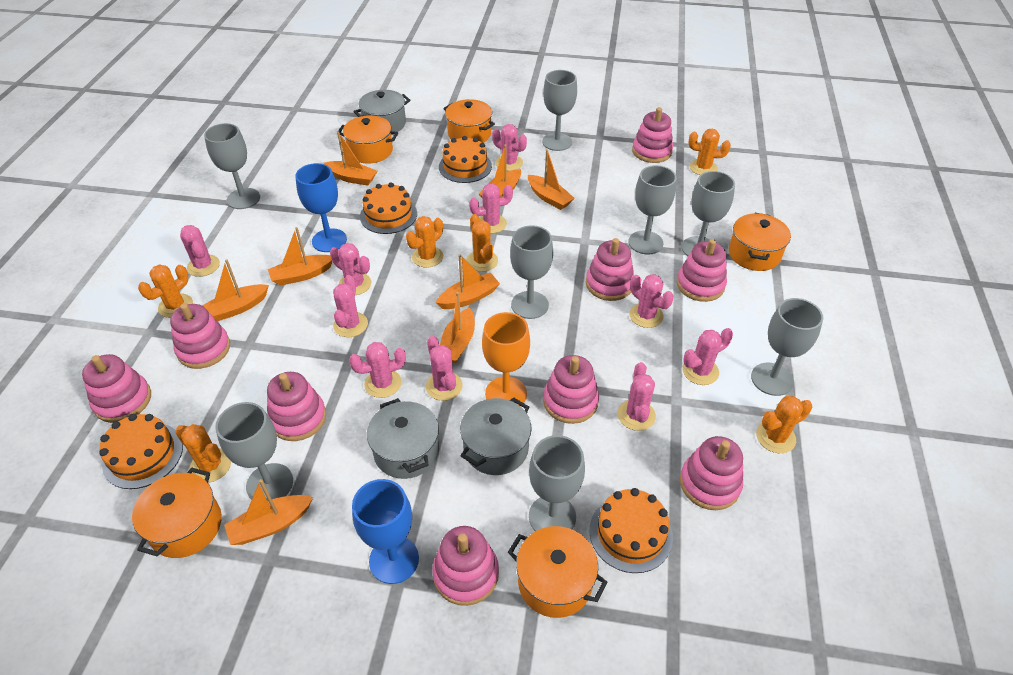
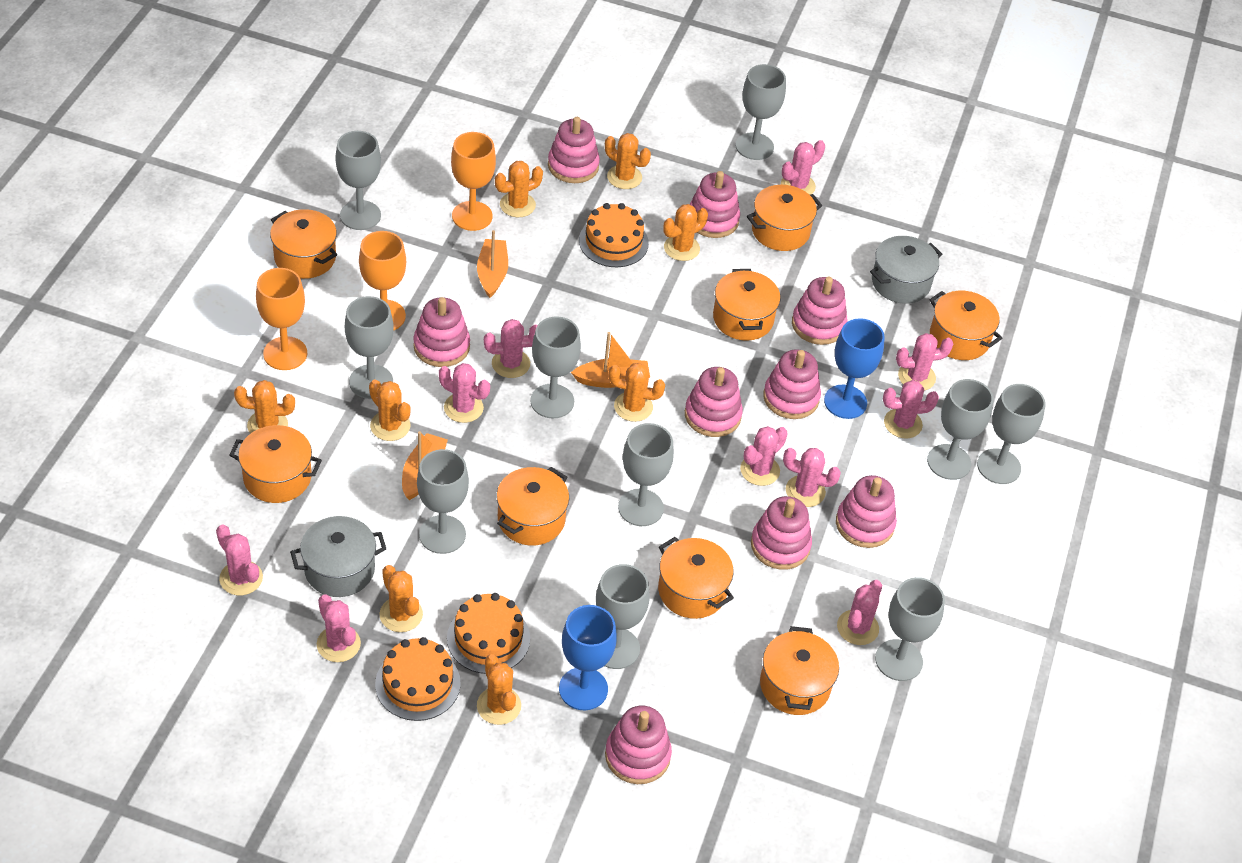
grey goblet: [204,123,260,209] [215,402,293,501] [510,225,553,319] [529,435,585,531] [542,70,577,151] [629,165,677,255] [682,171,735,256] [751,298,823,396] = 8 -> [335,131,381,230] [345,296,394,399] [417,449,469,554] [530,316,581,418] [596,564,650,669] [618,423,674,526] [735,64,786,160] [875,577,945,681] [927,379,993,480] [977,384,1046,484] = 10
grey pot: [354,90,410,132] [367,398,439,479] [460,397,532,475] = 3 -> [290,516,386,597] [870,236,942,304] = 2
orange boat: [202,259,269,321] [224,479,313,545] [268,227,332,286] [324,132,377,186] [436,254,500,309] [440,292,475,363] [479,144,521,198] [528,149,575,210] = 8 -> [402,431,448,500] [477,230,508,298] [571,332,650,388] = 3
orange cactus: [138,265,193,318] [175,424,231,483] [406,216,443,268] [466,214,498,272] [688,128,731,175] [756,396,812,453] = 6 -> [234,380,295,434] [369,380,411,441] [379,565,423,632] [477,654,521,725] [495,161,543,217] [605,133,651,189] [608,363,665,422] [663,204,708,261] = 8
orange cake: [99,414,183,489] [360,182,417,234] [439,136,492,183] [589,488,673,573] = 4 -> [375,637,461,721] [447,593,530,674] [579,203,649,267] = 3
orange goblet: [482,312,530,406] = 1 -> [256,268,307,370] [359,231,406,331] [451,132,496,231] = 3
orange pot: [132,467,222,558] [338,115,398,164] [443,99,495,143] [508,526,608,618] [729,213,791,271] = 5 -> [229,425,322,503] [270,209,337,279] [496,467,569,545] [658,537,734,619] [713,269,781,341] [747,185,822,251] [760,626,839,715] [929,291,1002,360] = 8

